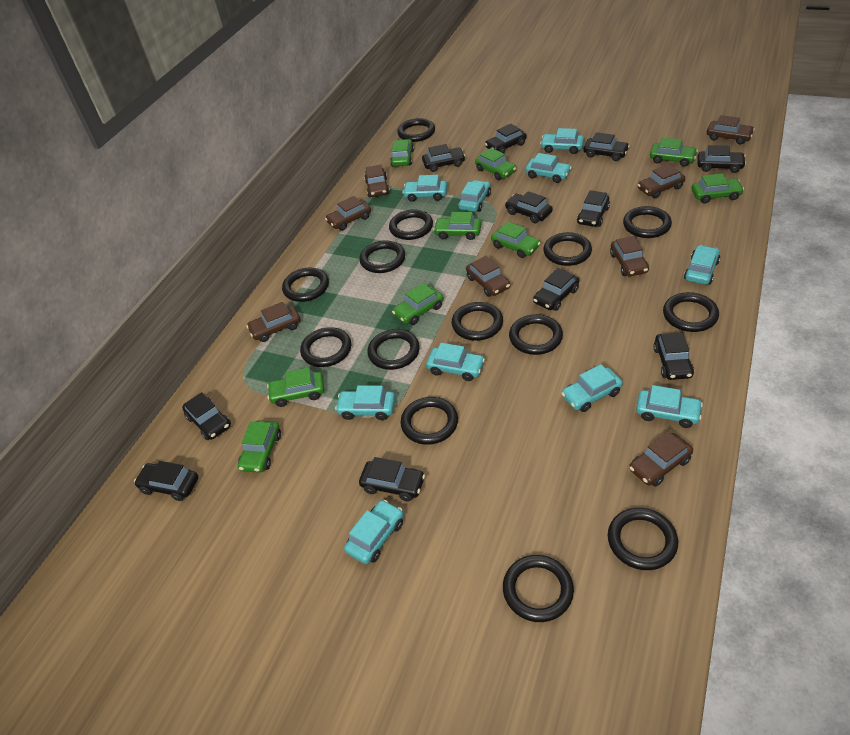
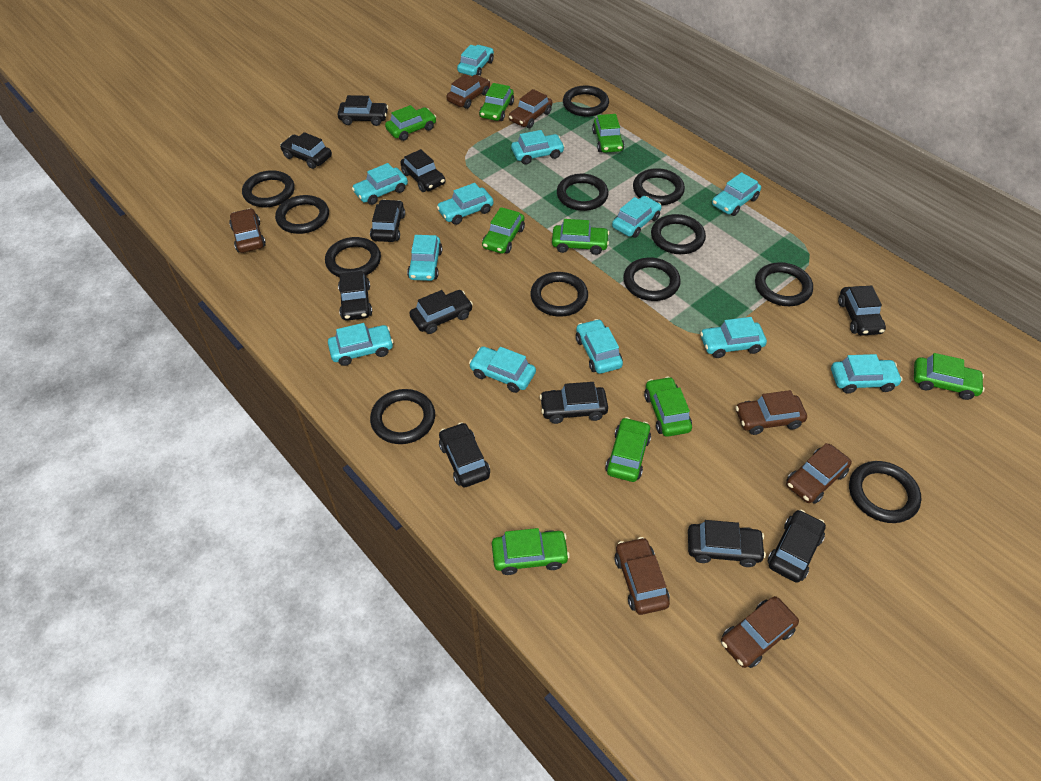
black ring: [282,268,329,302] [300,327,351,367] [359,241,405,273] [367,329,420,370] [389,210,433,240] [397,118,435,142] [400,397,458,445] [452,302,503,341] [503,555,574,622] [509,314,563,355] [543,232,592,266] [608,508,678,570] [623,206,672,238] [663,292,719,332] = 14 -> [242,170,295,207] [275,195,329,234] [325,237,381,277] [370,389,435,444] [531,272,588,317] [557,174,609,211] [563,85,609,117] [623,258,681,301] [633,168,685,205] [651,214,706,254] [755,262,813,306] [849,461,921,523] = 12
brown car: [246,302,300,342] [325,196,371,231] [364,165,390,197] [466,256,510,297] [610,236,649,276] [629,431,693,487] [638,164,685,198] [707,115,755,144] = 8 -> [229,208,266,253] [446,74,490,109] [509,89,552,128] [614,537,670,615] [721,596,799,668] [736,390,807,435] [786,443,852,504] = 7
turquoise car: [335,385,395,420] [344,500,404,564] [403,175,447,202] [426,343,485,381] [458,180,491,212] [525,153,572,183] [540,128,584,154] [561,364,623,412] [636,385,703,428] [684,245,720,285] = 10 -> [328,323,394,366] [352,163,408,205] [407,235,442,281] [437,183,493,225] [457,45,494,76] [469,346,536,393] [511,130,565,165] [576,319,623,374] [612,196,662,238] [700,317,767,358] [712,172,761,216] [831,354,903,393] = 12

